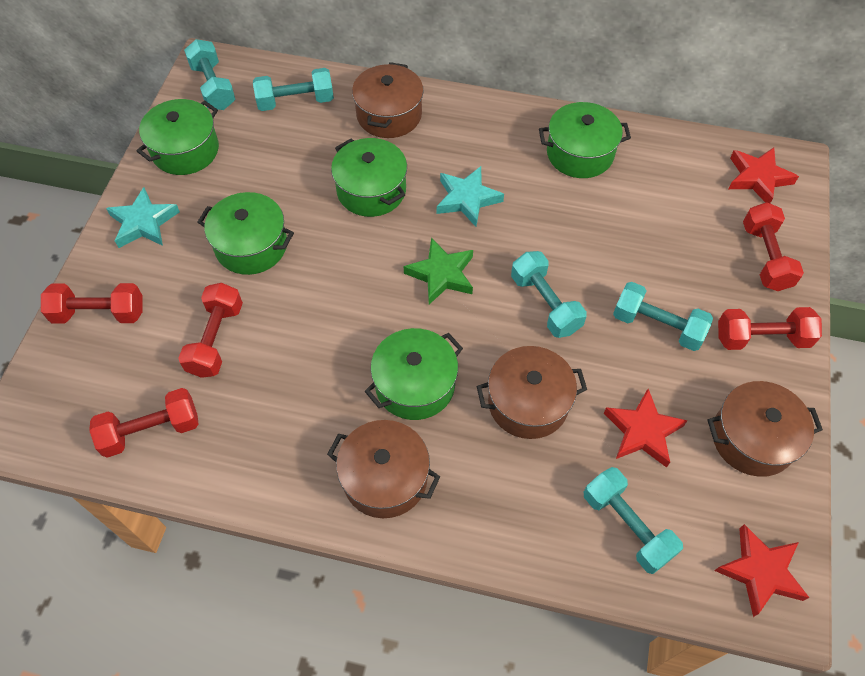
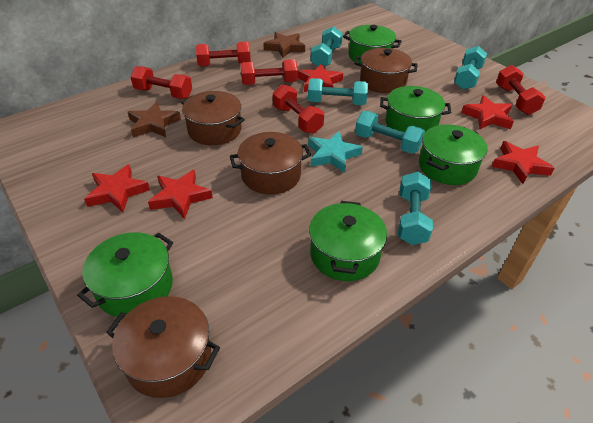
brown star: none = 0 -> [128,102,181,137] [264,32,305,58] = 2
green star: [404,238,473,304] = 1 -> none = 0
red star: [604,389,688,468] [714,524,809,617] [729,148,799,203] = 3 -> [84,164,150,212] [148,169,213,219] [298,64,343,92] [461,95,514,129] [491,141,555,184] = 5
turquoise star: [106,187,180,248] [437,166,504,227] = 2 -> [308,131,363,173] = 1

